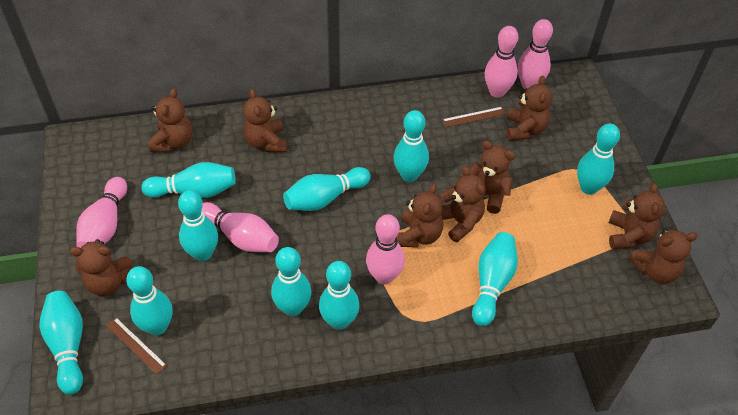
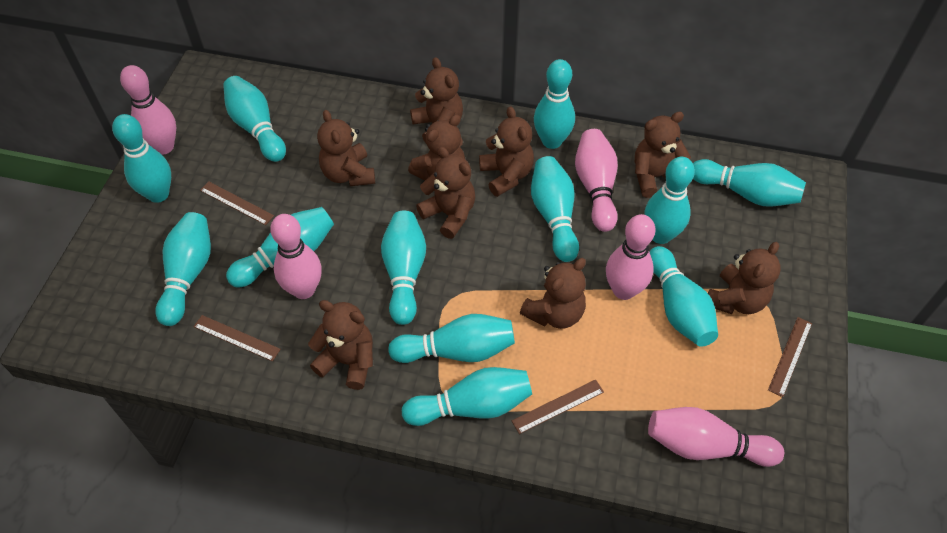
brown ruler: [106,317,167,374] [442,107,506,127] = 2 -> [193,315,281,362] [200,182,274,225] [512,379,604,434] [768,317,812,397] = 4
turquoise bowling pin: [39,291,83,395] [126,266,172,335] [141,162,236,198] [178,190,218,261] [271,247,311,316] [283,167,371,211] [319,261,359,330] [393,110,429,182] [472,232,518,326] [577,123,620,195] = 10 -> [112,114,171,203] [155,212,211,326] [223,76,286,162] [226,207,334,287] [381,211,426,325] [388,314,515,363] [402,367,532,426] [531,156,579,262] [534,59,575,149] [644,157,695,244] [649,246,718,347] [693,159,806,207] = 12

